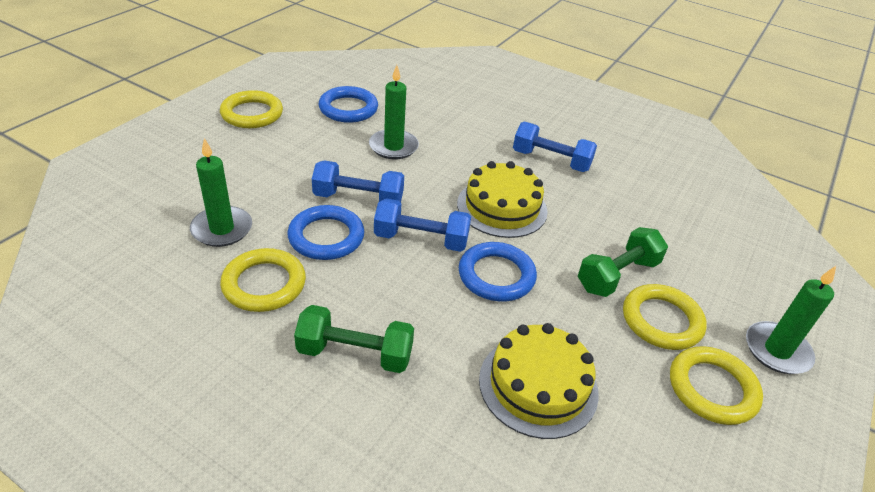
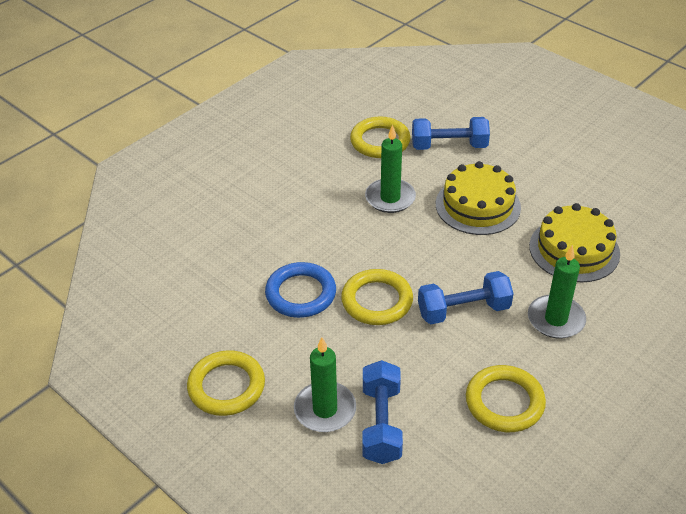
blue ring: [287,205,364,260] [319,86,378,123] [459,242,537,301] = 3 -> [265,262,336,318] = 1
green dumbbell: [294,305,414,373] [578,227,668,297] = 2 -> none = 0

